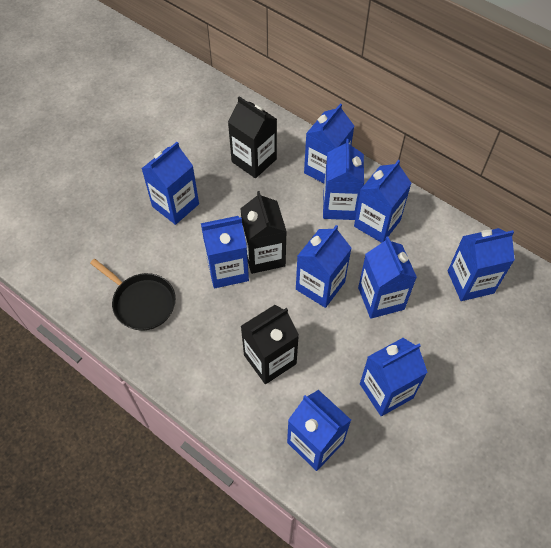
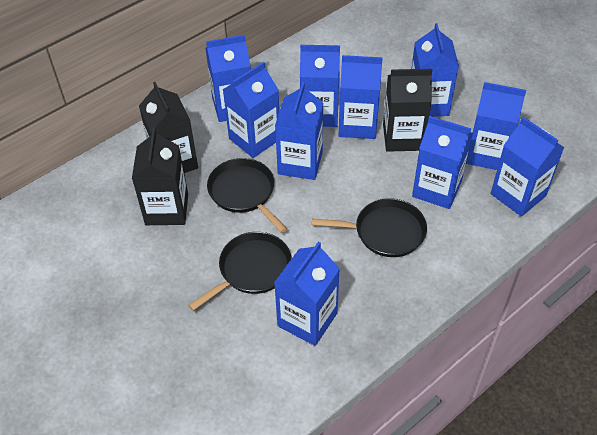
black pan: [90,259,176,331] = 1 -> [188,232,292,311] [207,158,287,233] [312,198,427,257] = 3

